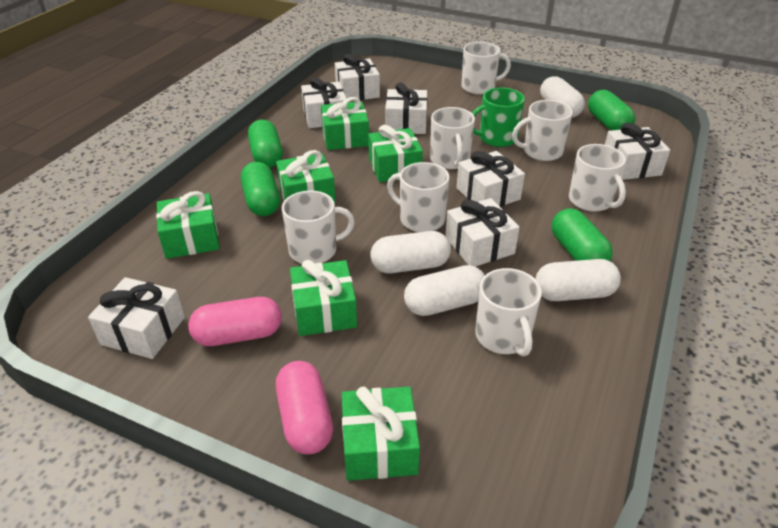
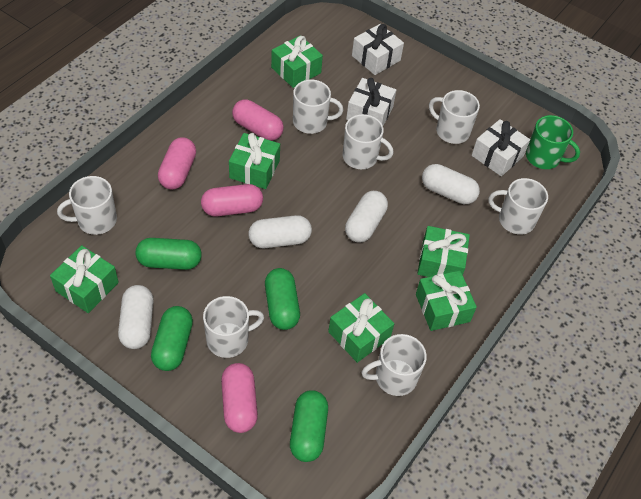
pink capsule: [188,297,282,346] [276,361,333,455] = 2 -> [158,137,196,190] [201,184,263,216] [221,363,258,433] [232,100,284,141] = 4
white gift: [88,277,185,359] [301,77,346,128] [335,54,380,100] [385,83,428,134] [445,198,520,267] [456,151,525,207] [605,123,670,180] = 7 -> [346,78,396,126] [352,24,404,75] [472,119,530,176] = 3

